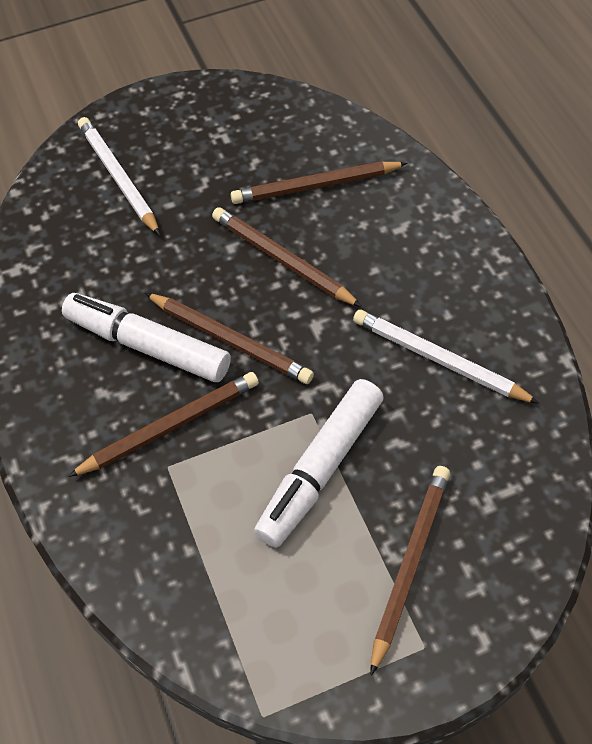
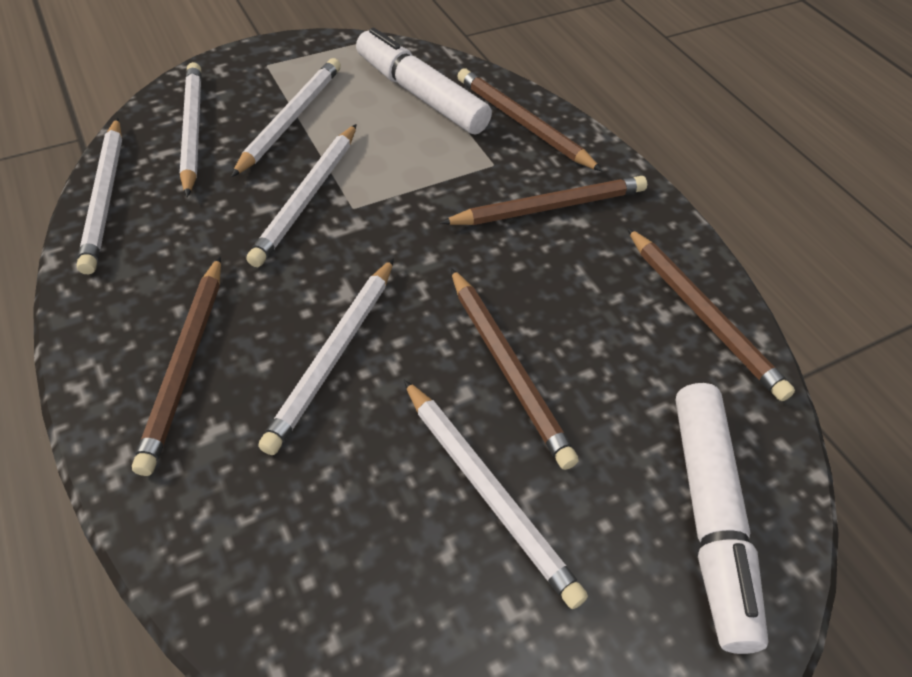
white pencil: [78,117,160,235] [353,310,539,404] = 2 -> [77,118,122,275] [180,62,201,197] [231,58,341,177] [246,124,357,267] [258,258,394,455] [404,380,588,609] = 6

